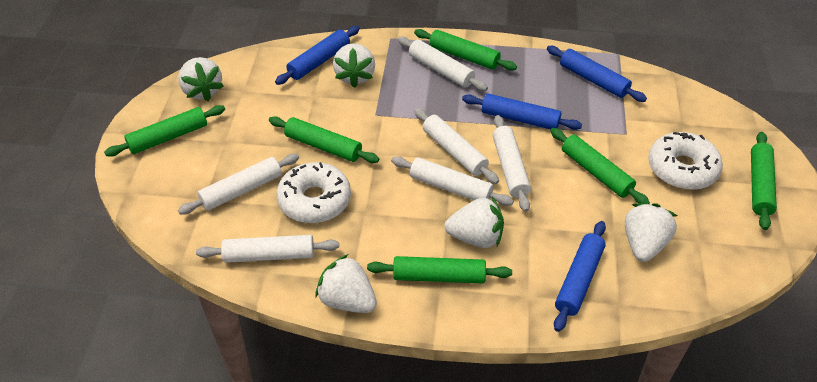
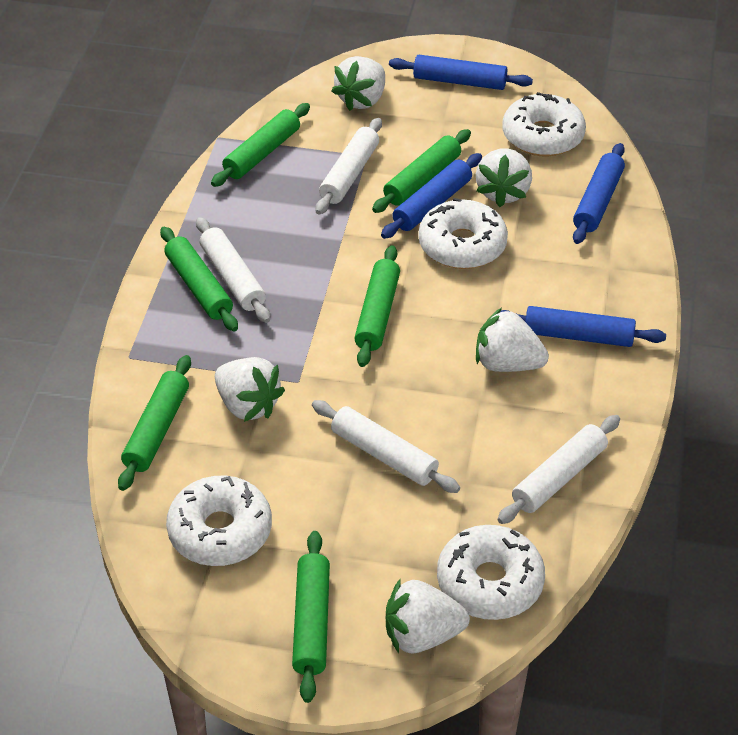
white donut: [276,162,351,223] [648,132,723,190] = 2 -> [166,475,272,566] [418,198,508,269] [437,525,545,620] [502,92,586,156] = 4
white rolling pin: [178,154,299,215] [196,235,339,263] [391,156,514,206] [398,37,488,91] [414,108,499,184] [493,115,531,212] = 6 -> [196,217,270,323] [312,400,460,493] [315,118,382,215] [497,415,620,524] = 4

